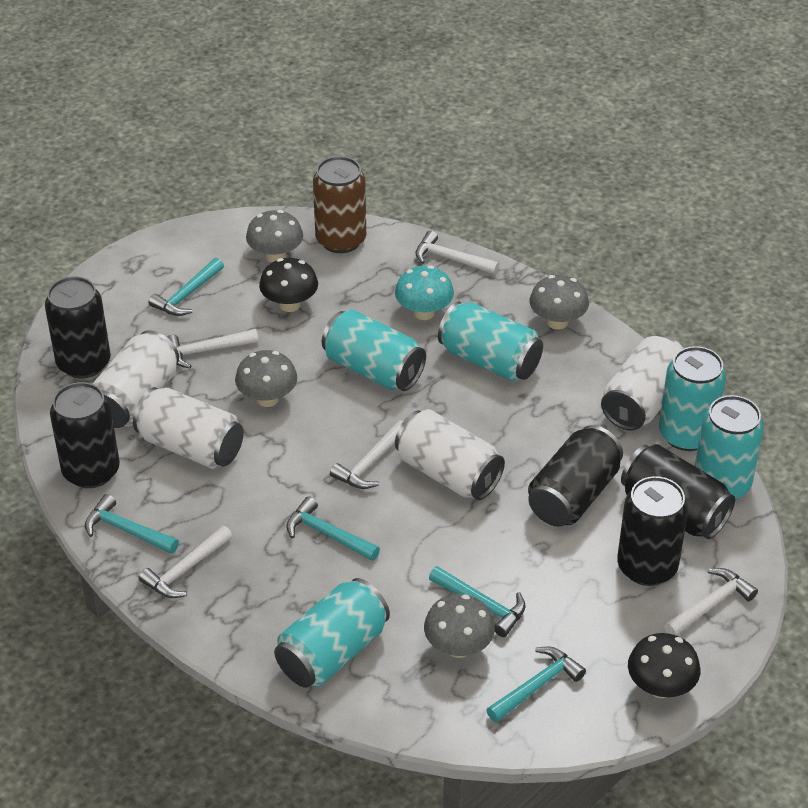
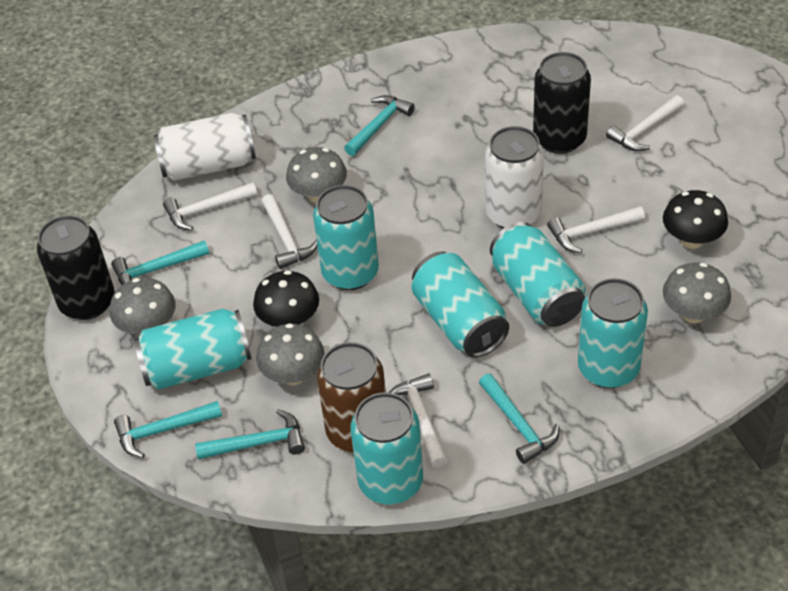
black can: [45,276,111,379] [50,382,120,488] [528,425,623,527] [617,476,688,586] [621,444,735,539] = 5 -> [37,215,115,320] [533,52,591,154] = 2
turquoise can: [274,578,390,688] [322,309,426,391] [438,302,543,382] [659,346,726,451] [695,395,764,500] = 5 -> [134,309,251,390] [313,185,379,290] [350,392,423,505] [411,251,509,357] [490,222,585,327] [578,278,648,388] = 6
turquoise mushroom: [395,266,454,320] = 1 -> none = 0
white can: [92,330,179,428] [133,387,244,469] [395,409,505,500] [601,335,684,431] = 4 -> [153,113,256,181] [485,126,544,229] = 2

